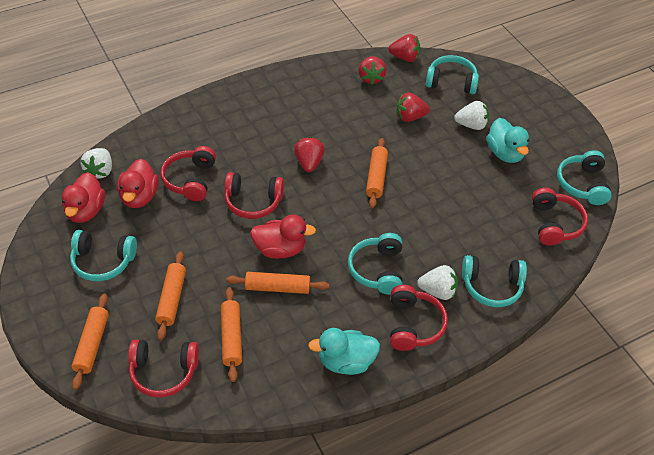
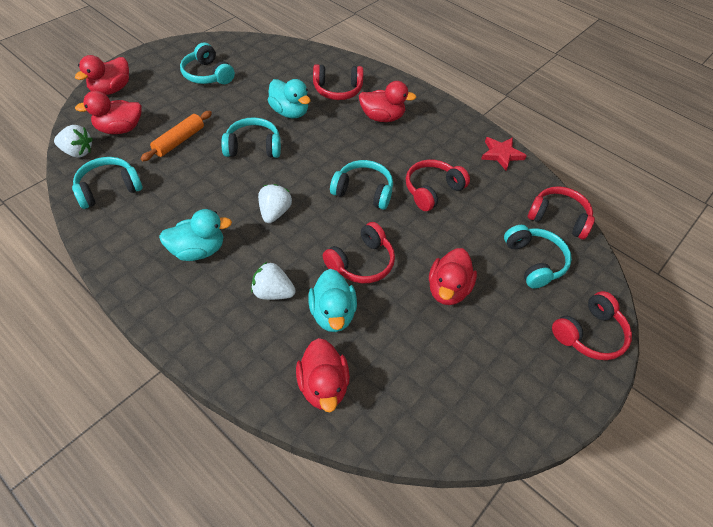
orange rolling pin: [72,293,109,390] [155,251,186,340] [221,287,242,382] [226,272,329,294] [366,138,388,208] = 5 -> [141,111,212,161] = 1
red duck: [62,172,105,223] [117,159,159,208] [250,215,316,259] = 3 -> [75,55,129,95] [75,91,142,134] [296,338,350,412] [359,81,416,122] [429,248,477,305] = 5
red star: none = 0 -> [481,137,527,171] = 1
red strawberry: [294,137,325,172] [359,56,387,85] [389,34,420,62] [397,93,430,122] = 4 -> none = 0
turquoise duck: [308,328,380,375] [487,118,529,163] = 2 -> [159,209,232,261] [268,79,311,118] [308,269,357,332] = 3

